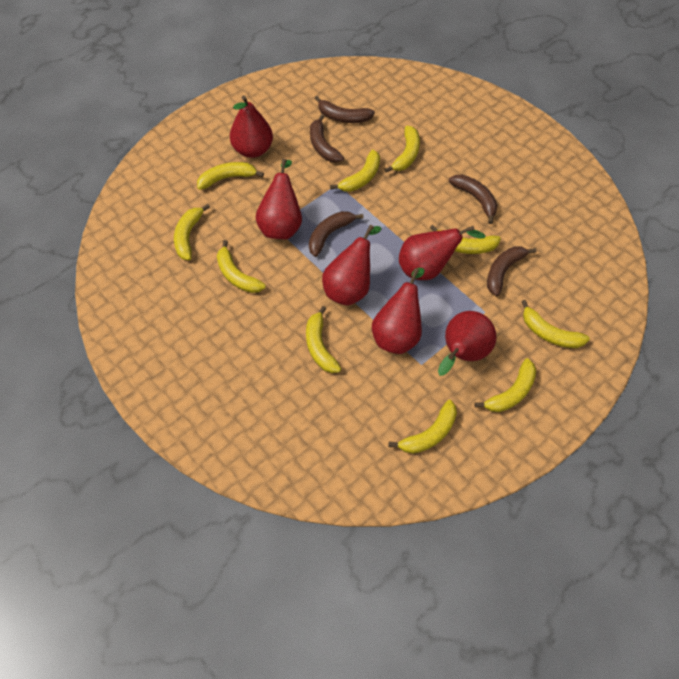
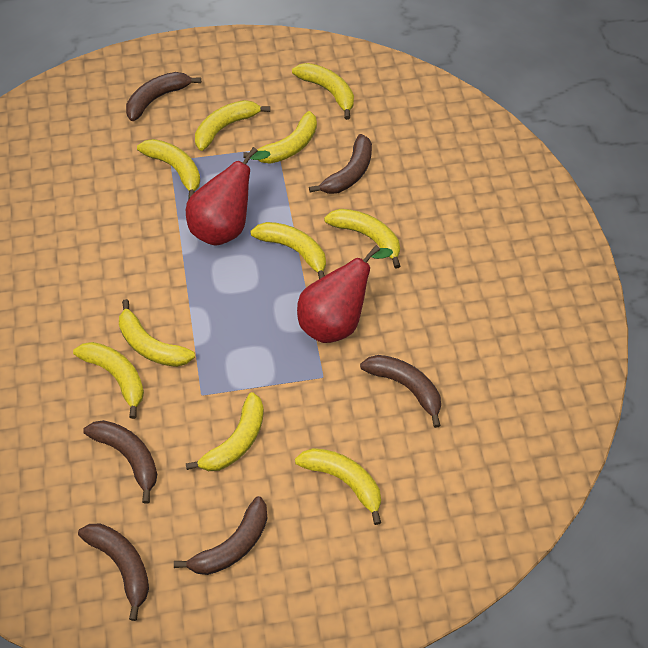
brown banana: [309,211,363,257] [310,114,344,163] [315,96,375,123] [449,175,497,224] [487,246,537,296] = 5 -> [78,524,149,621] [83,420,157,503] [126,72,201,121] [174,496,268,575] [309,134,372,194] [360,355,441,428] = 6
red pear: [230,95,273,158] [256,159,302,239] [322,225,382,306] [372,268,424,354] [399,226,485,280] [438,311,497,376] = 6 -> [186,147,271,246] [297,245,393,343] = 2

